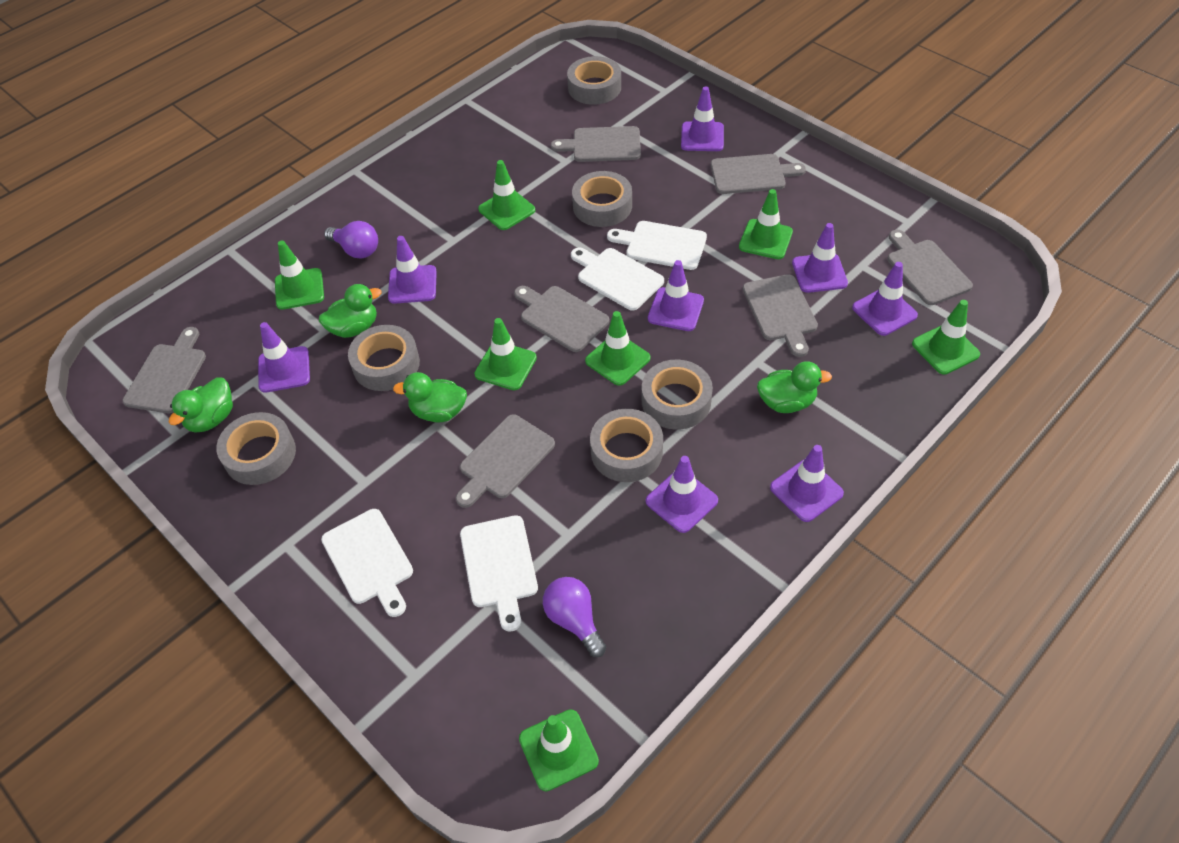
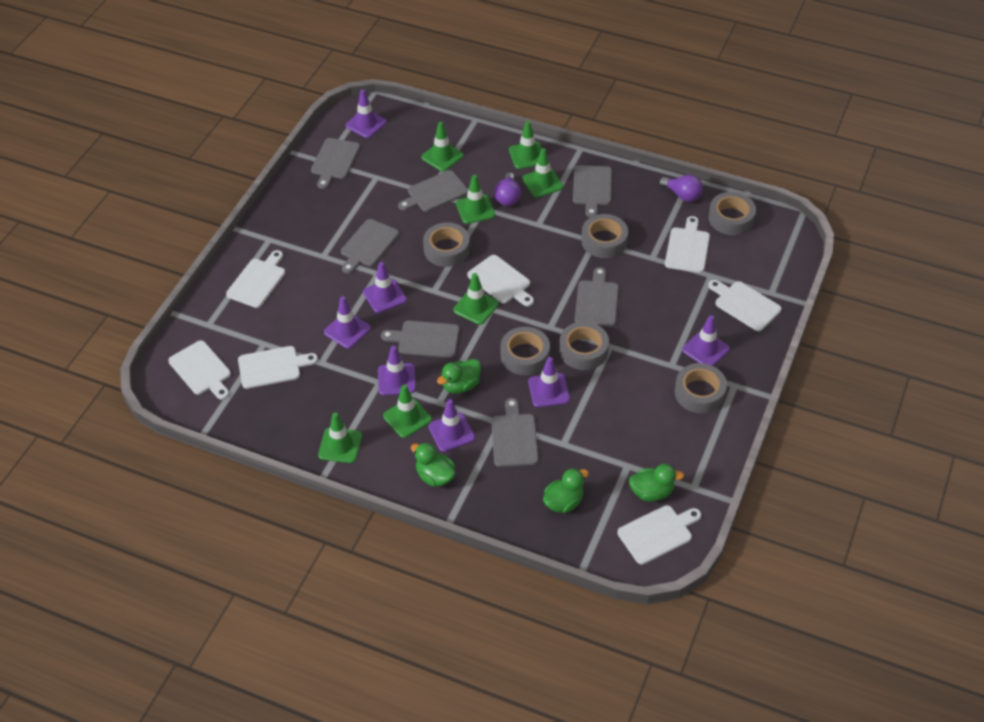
purple traffic cone: [258,322,310,393] [388,236,437,304] [646,456,718,533] [648,260,704,331] [681,86,724,151] [770,445,844,522] [792,223,848,293] [852,262,918,336] = 8 -> [324,296,371,349] [346,89,387,138] [363,262,407,313] [378,346,416,395] [428,399,475,452] [528,357,570,407] [682,315,730,366] = 7
white cutting board: [321,509,413,617] [460,515,538,632] [571,248,664,311] [607,221,707,270] = 4 -> [168,340,231,400] [226,250,285,308] [238,346,318,389] [467,255,534,306] [617,505,701,565] [665,216,710,273] [708,280,782,331] = 7

